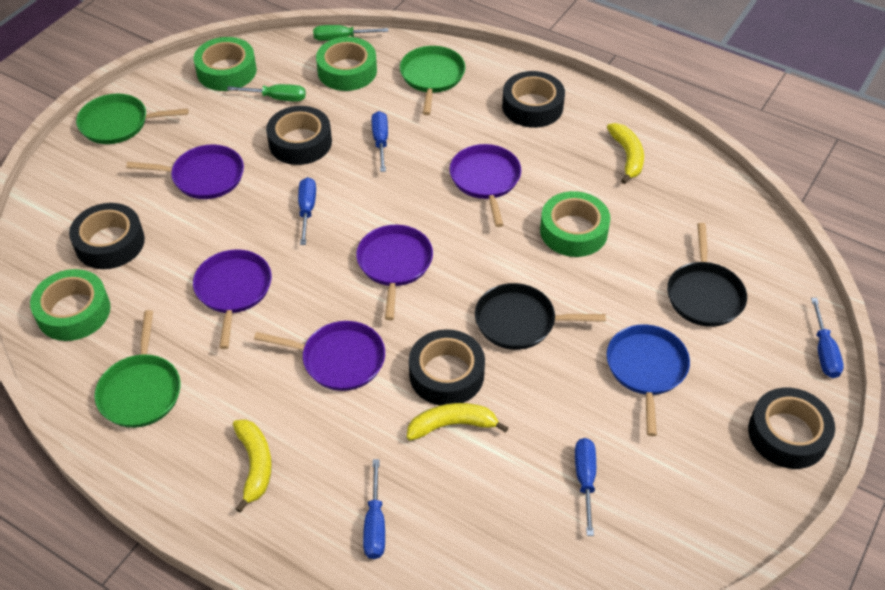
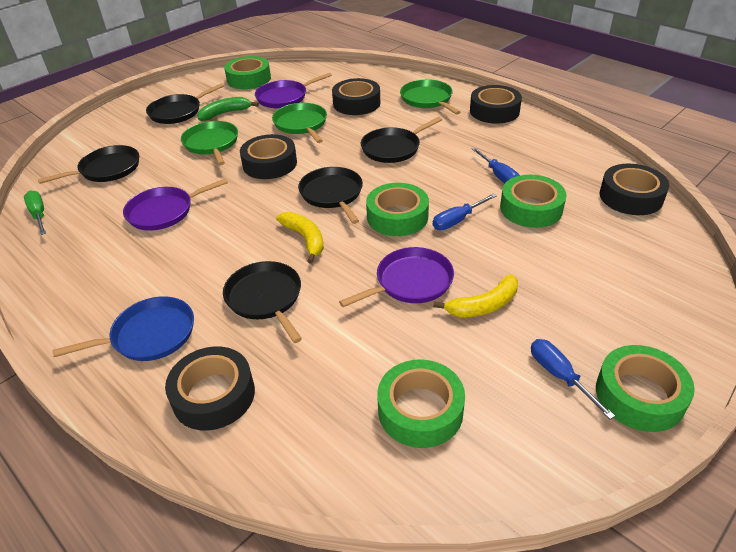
black pan: [475,283,606,350] [667,223,747,327] = 2 -> [38,145,139,184] [146,83,224,124] [223,261,302,343] [298,167,363,224] [361,117,442,163] = 5
blue screwdriver: [298,177,316,245] [363,459,385,559] [371,111,388,172] [575,438,596,536] [811,298,844,378] = 5 -> [433,193,497,230] [472,147,520,183] [531,339,615,419] = 3
green banana: none = 0 -> [197,97,259,121] = 1
green screwdriver: [227,84,306,102] [313,25,388,41] = 2 -> [24,191,46,235] = 1
green tape: [30,269,111,341] [194,37,257,91] [316,37,377,91] [540,191,610,257] = 4 -> [224,56,271,89] [366,183,429,236] [377,360,465,448] [500,175,567,228] [596,345,695,432] = 5
purple pan: [126,144,244,199] [193,249,272,349] [254,321,385,391] [356,225,433,320] [450,144,521,227] = 5 -> [123,178,228,231] [255,73,332,108] [339,247,454,307] = 3
yellow banana: [233,419,272,513] [407,403,509,441] [607,123,644,184] = 3 -> [276,212,324,264] [433,274,518,318] = 2

